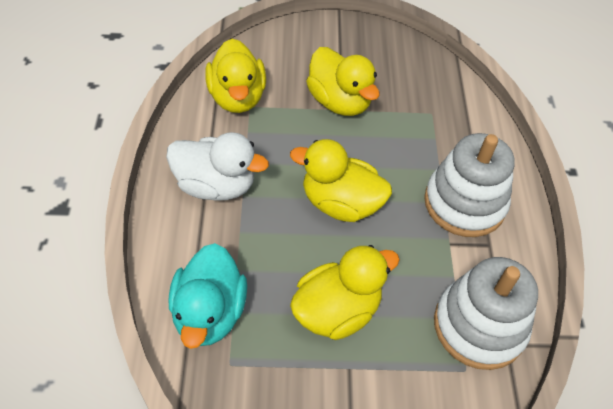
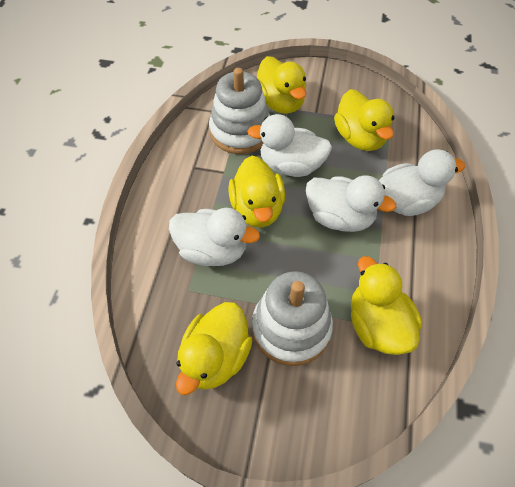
turquoise duck: [169,243,247,349] = 1 -> none = 0
white duck: [166,132,269,201] = 1 -> [169,208,260,266] [248,114,332,177] [306,175,396,232] [379,149,465,216] = 4
yellow duck: [205,39,266,113] [290,139,392,222] [290,245,400,340] [306,47,379,116] = 4 -> [176,302,253,395] [228,156,285,228] [257,56,307,114] [334,89,394,151] [351,256,422,355] = 5

